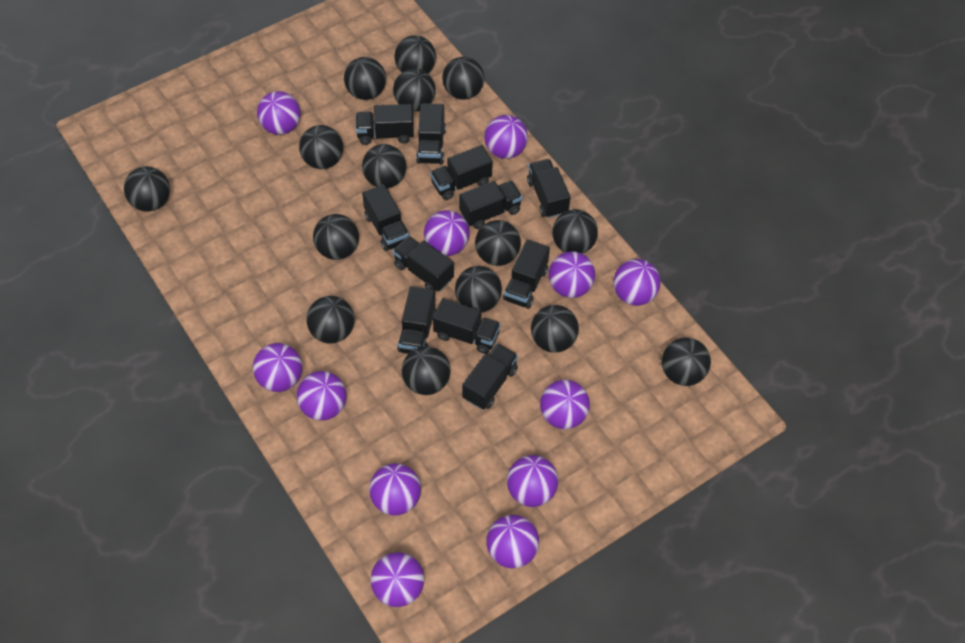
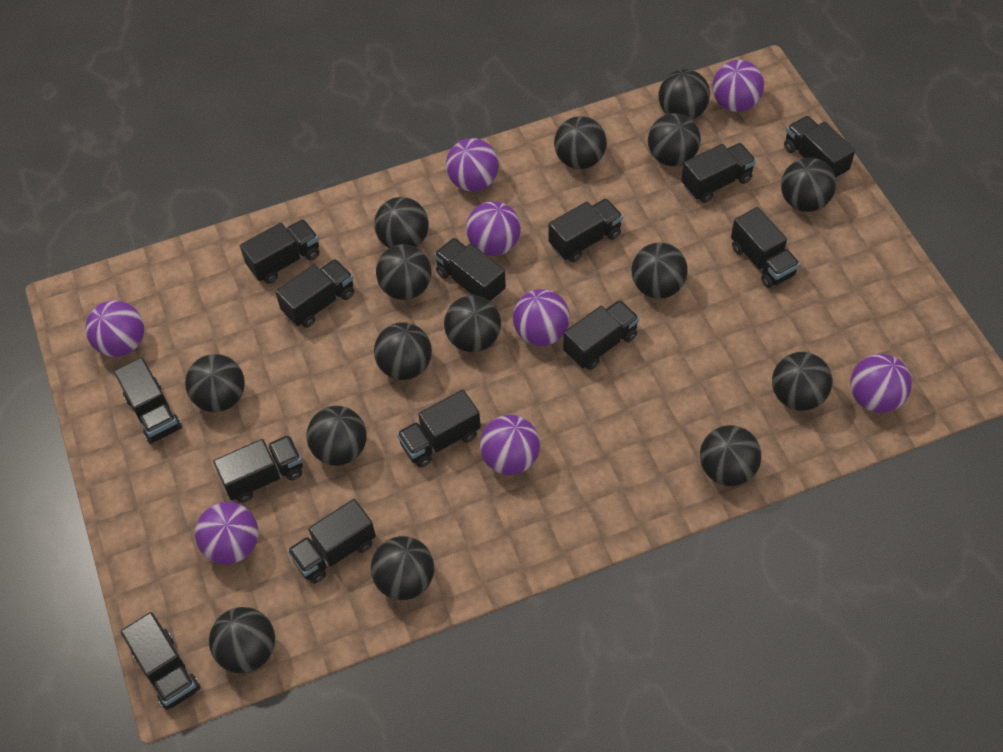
black truck: [356,104,414,145] [362,184,409,251] [393,236,454,291] [397,286,436,354] [416,103,446,164] [430,145,493,200] [433,298,501,354] [459,180,522,229] [462,343,518,409] [503,239,550,309] [527,159,571,218] = 11 -> [114,357,182,444] [121,612,201,710] [213,435,303,503] [240,219,319,284] [275,259,354,328] [287,499,376,584] [397,390,481,468] [434,238,506,302] [549,198,623,262] [563,300,639,370] [681,143,756,203] [731,207,800,288] [784,116,855,179] = 13
purple ball: [253,343,302,392] [257,91,301,135] [297,371,347,421] [369,463,421,516] [371,552,424,607] [424,210,470,256] [484,115,528,159] [487,515,539,568] [507,455,558,507] [540,380,590,429] [549,251,595,298] [613,259,661,306] = 12 -> [85,300,144,357] [195,502,258,564] [446,138,499,192] [466,201,521,256] [480,415,540,475] [513,289,570,346] [712,60,764,112] [850,354,912,413] = 8

